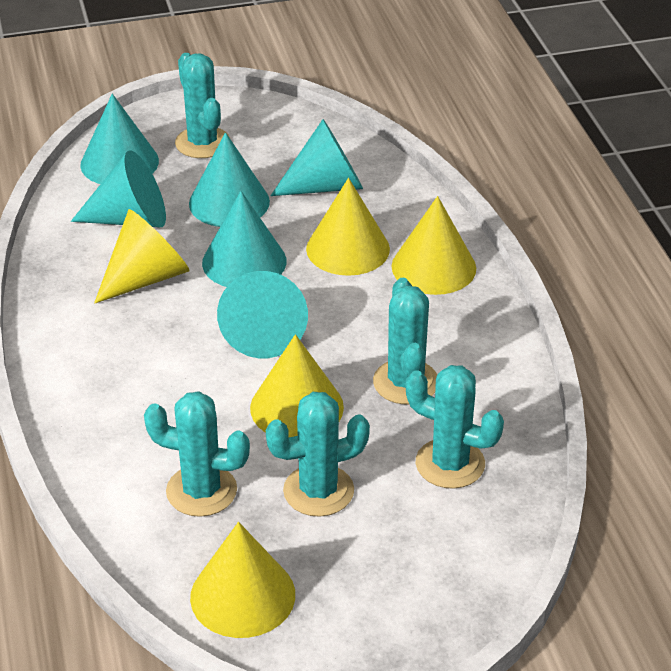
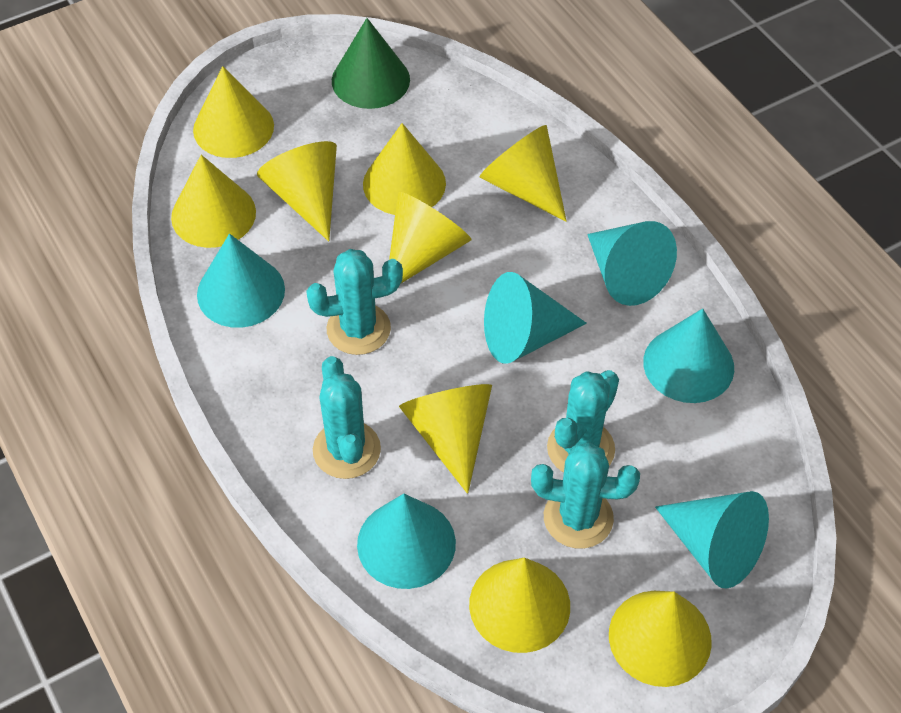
green cone: none = 0 -> [332,18,410,109] = 1
turquoise cactus: [144,391,250,517] [175,53,230,158] [266,392,370,517] [373,278,437,404] [406,365,504,489] = 5 -> [306,249,403,355] [313,356,381,479] [531,442,640,549] [547,370,619,473] = 4
yellow cone: [94,209,190,304] [190,522,295,638] [250,334,344,437] [306,178,390,276] [391,196,476,295] = 5 -> [171,155,256,248] [193,66,274,158] [257,141,337,241] [363,123,446,215] [389,192,471,283] [399,384,492,494] [469,558,570,653] [479,125,566,222] [609,591,712,687] = 9

